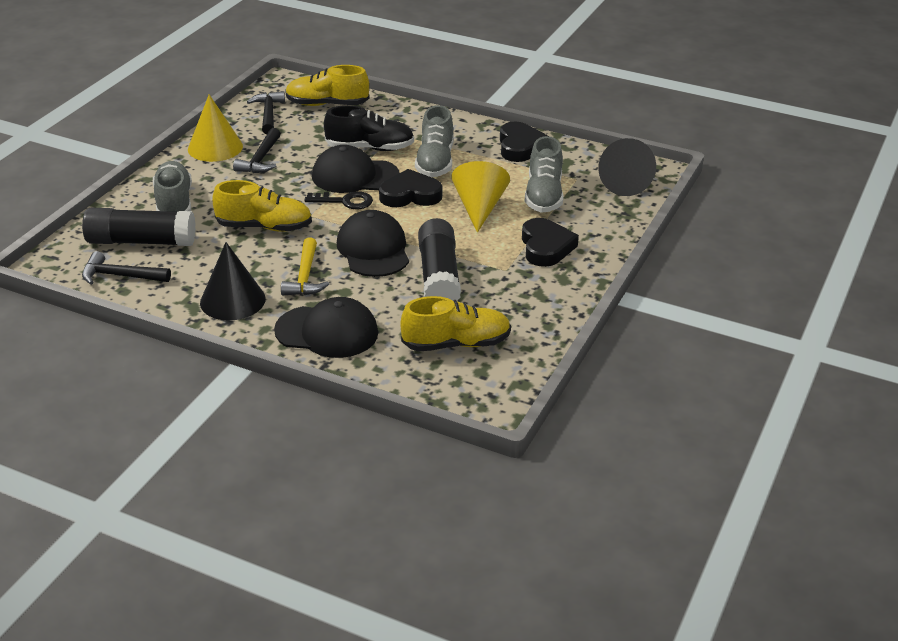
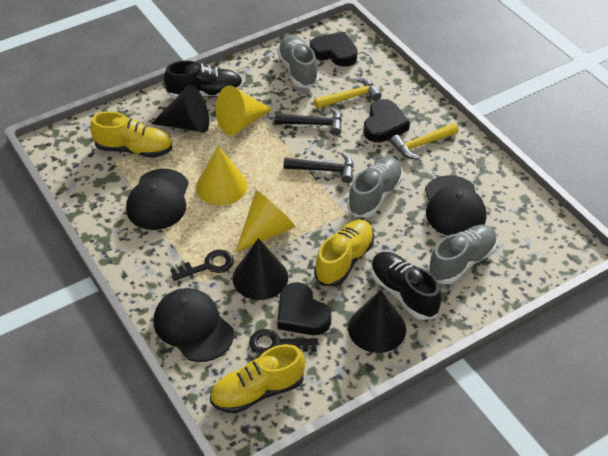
black cone: [200,242,265,321] [598,138,656,196] = 2 -> [151,85,209,133] [232,238,288,300] [348,290,406,353] = 3
black glue stick: [82,208,196,246] [418,218,461,302] = 2 -> none = 0
black hammer: [82,251,171,285] [233,128,281,173] [247,91,285,134] = 3 -> [275,107,342,136] [284,152,354,183] = 2
black key: [304,191,373,209] = 1 -> [170,250,234,281] [249,329,318,355] = 2
black shoe: [324,105,414,151] = 1 -> [164,61,243,99] [371,252,442,320] = 2
yellow cone: [188,94,243,162] [452,161,510,233] = 2 -> [196,146,247,205] [216,86,272,135] [236,190,296,252] = 3
yellow hammer: [281,237,329,295] = 1 -> [314,77,382,109] [390,123,459,159] = 2

